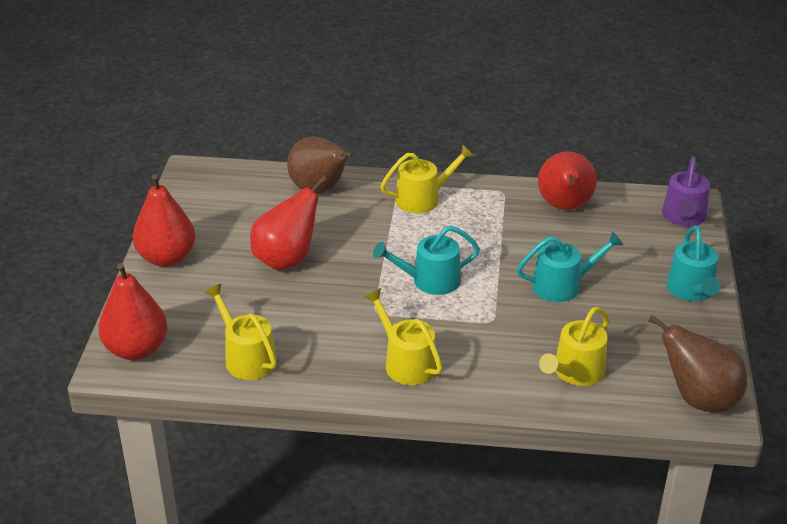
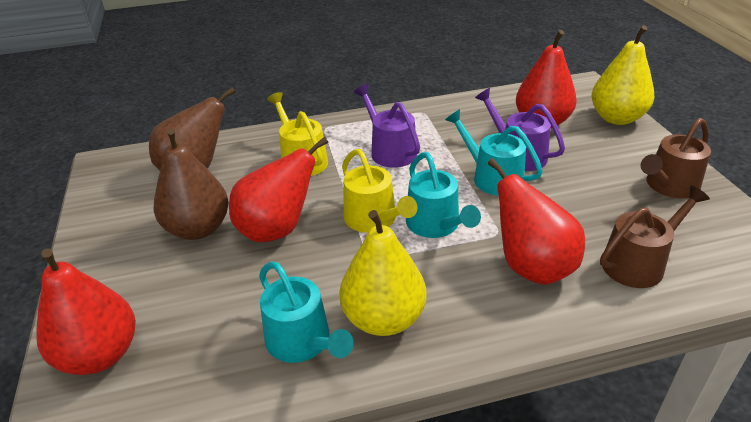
brown watering can: none = 0 -> [600,185,710,288] [640,118,711,198] = 2
purple watering can: [662,156,710,227] = 1 -> [354,84,420,168] [475,88,565,171] = 2
yellow pear: none = 0 -> [339,210,426,336] [591,26,654,125] = 2
yellow watering can: [205,284,277,380] [365,288,443,385] [380,145,474,213] [539,307,609,386] = 4 -> [267,92,328,176] [342,149,418,233] = 2

